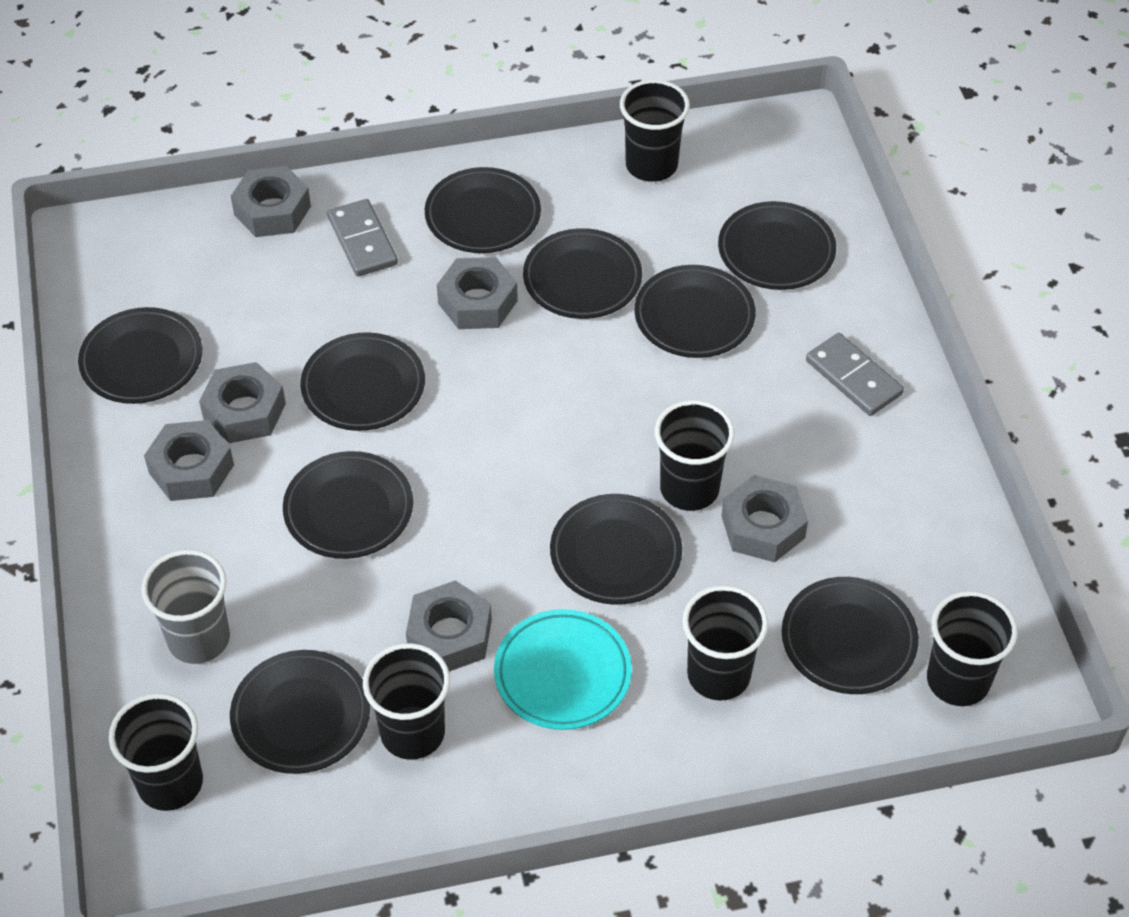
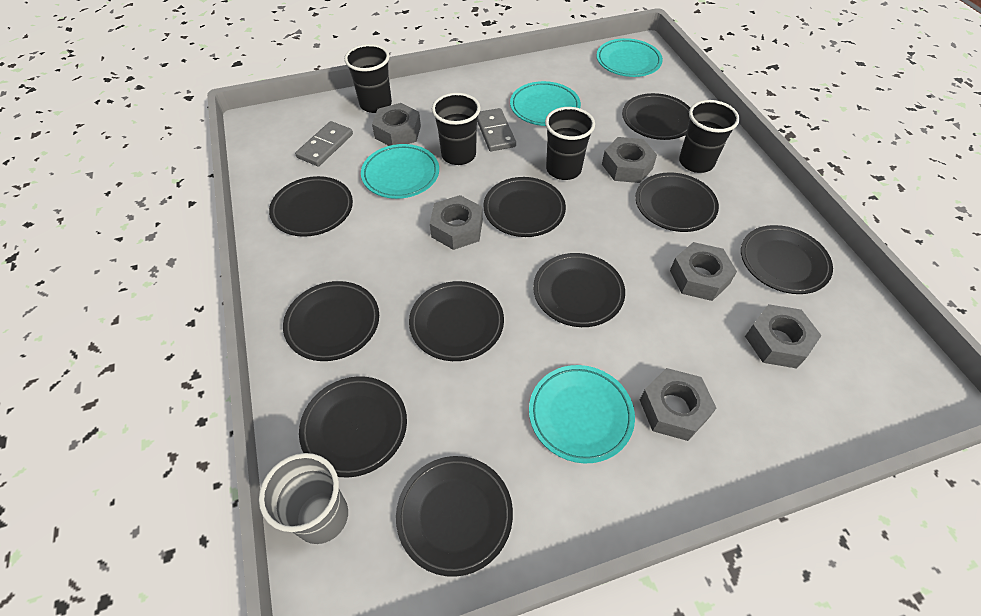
black cup: [109,693,203,811] [363,643,450,760] [620,80,690,182] [655,400,735,511] [682,585,768,701] [927,591,1018,706] = 6 -> [344,44,392,113] [432,93,481,165] [545,107,595,180] [679,100,740,173] = 4
turquoise plate: [494,609,632,730] = 1 -> [361,144,439,199] [510,81,581,126] [529,365,635,463] [596,38,663,77] = 4

